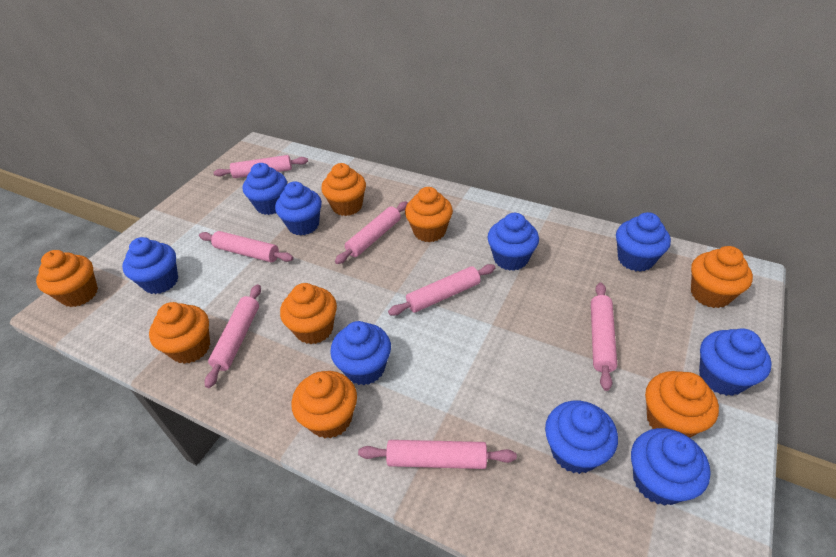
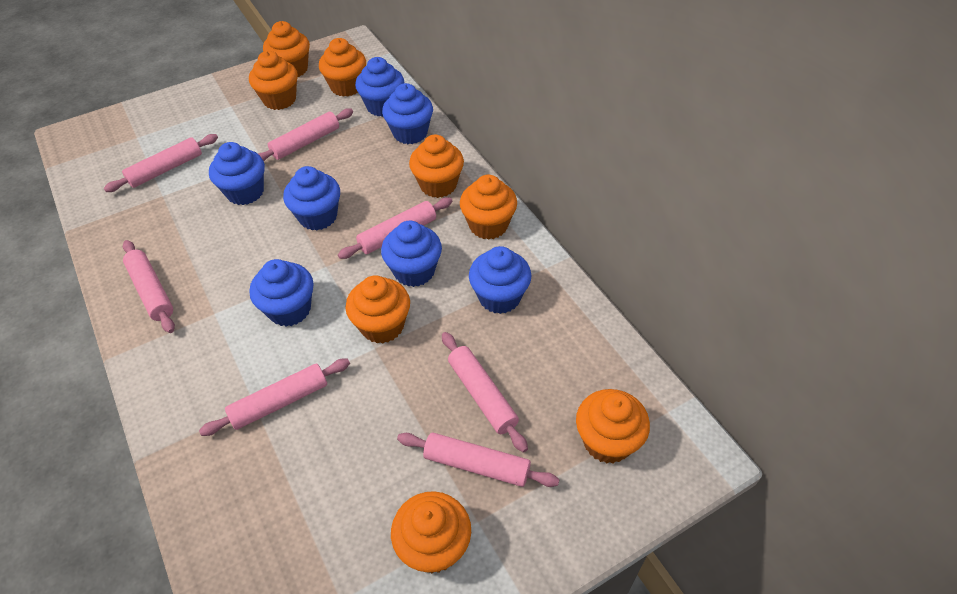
blue cupcake: [122,237,178,294] [243,163,287,215] [275,181,322,236] [330,321,391,385] [487,213,539,271] [545,401,618,474] [616,212,671,272] [631,428,711,506] [699,328,772,396] = 9 -> [209,142,265,205] [250,259,314,327] [283,166,340,230] [355,57,404,117] [381,221,442,287] [382,83,433,144] [469,246,532,314] = 7

